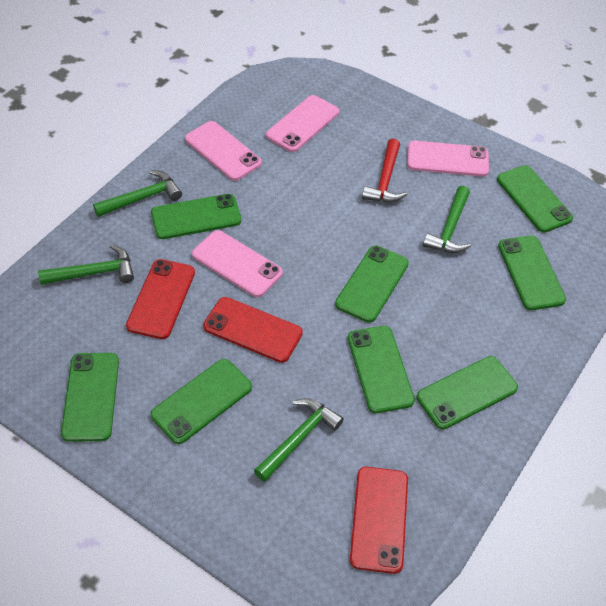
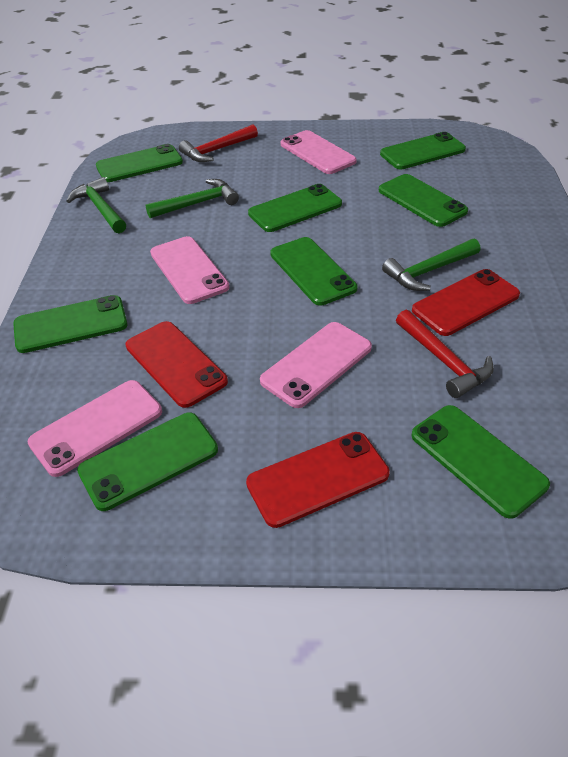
green hammer: [38,244,134,285] [93,170,182,217] [254,398,344,482] [423,186,471,253] = 4 -> [67,177,126,233] [146,179,239,218] [382,239,480,291] = 3
red hammer: [362,139,407,202] = 1 -> [179,125,258,162] [396,310,494,398] = 2

